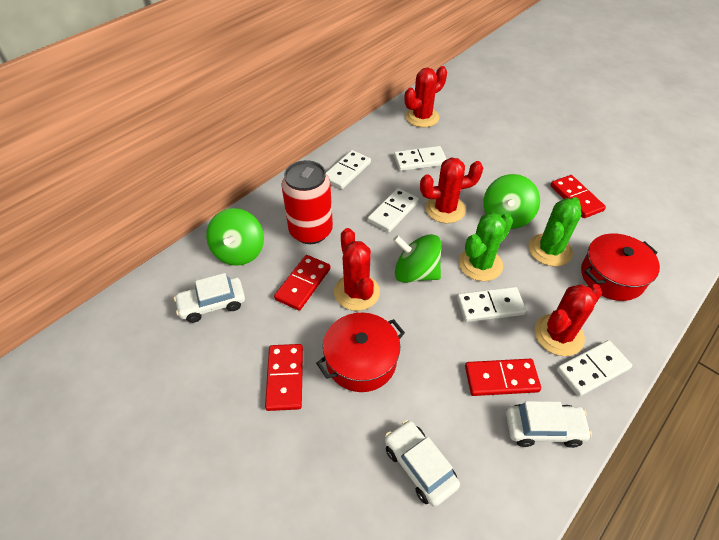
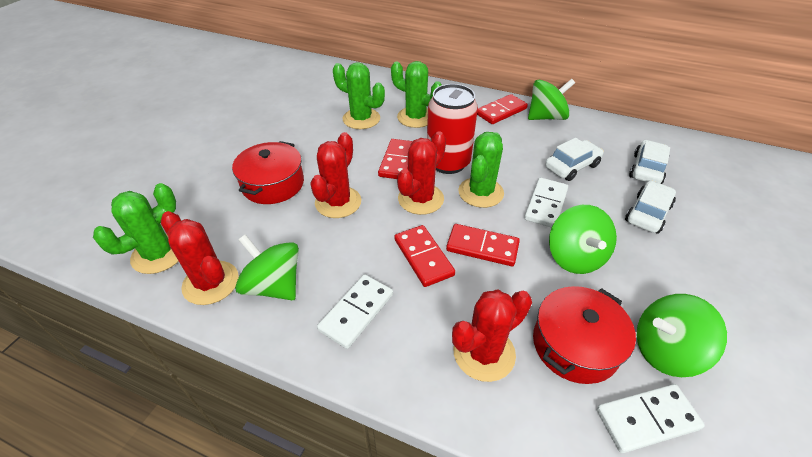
green cactus: [459,212,513,281] [529,197,581,266] = 2 -> [93,183,179,274] [333,62,385,129] [391,61,442,128] [458,132,504,208] = 4
green spinning top: [206,208,264,266] [393,234,441,283] [483,174,540,229] = 3 -> [235,234,299,300] [528,79,575,120] [549,205,617,274] [637,294,727,377] = 4
white domino: [326,150,371,189] [368,188,419,232] [394,146,446,171] [457,287,526,322] [556,340,632,397] = 5 -> [317,275,393,349] [524,178,568,228] [597,384,705,453] = 3

